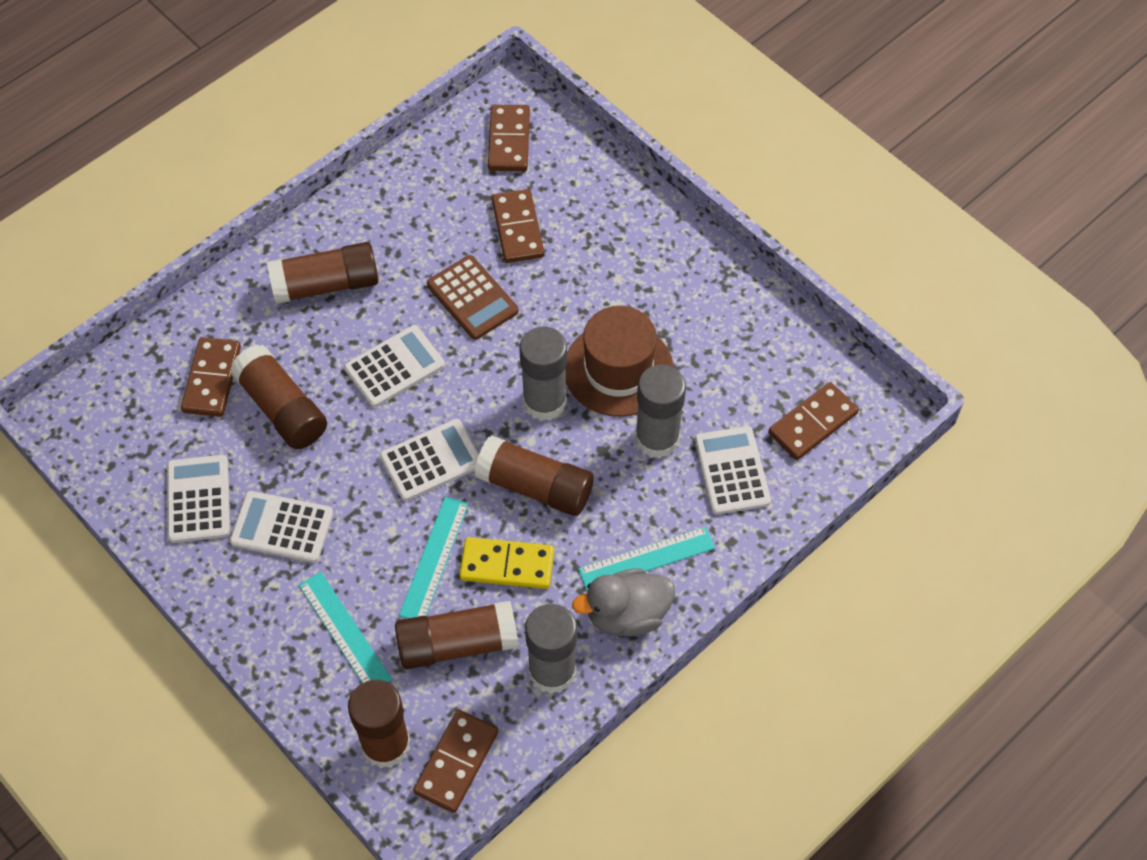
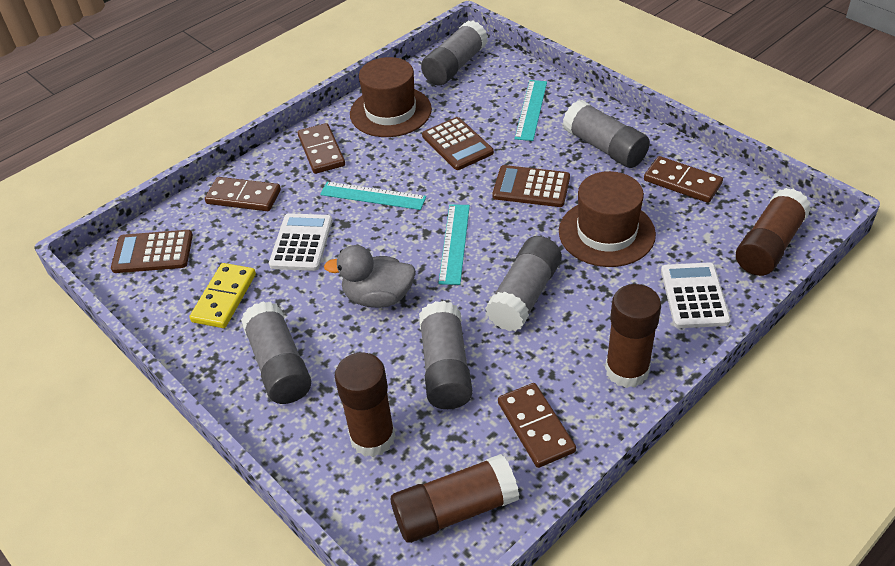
brown calculator: [427,255,519,340] = 1 -> [111,230,193,273] [422,117,494,170] [492,165,570,207] = 3
brown domino: [181,337,241,417] [413,709,498,813] [488,105,530,171] [492,189,544,263] [768,382,859,460] = 5 -> [205,177,281,211] [298,123,345,174] [498,383,576,468] [644,156,723,203] = 4
brown glue stick: [230,345,327,449] [267,242,379,304] [348,680,410,768] [395,601,519,669] [474,435,594,516] = 5 -> [335,353,396,457] [391,454,519,543] [605,284,661,388] [736,188,811,276] = 4
brown hat: [566,306,674,417] = 1 -> [350,57,432,137] [559,171,656,267] = 2
grey glue stick: [520,327,567,421] [525,604,577,694] [635,364,686,459] = 3 -> [241,301,311,404] [419,301,473,409] [421,20,488,86] [485,236,562,331] [562,100,650,168] = 5
white calculator: [167,455,230,543] [230,491,333,563] [344,325,445,407] [380,419,479,501] [694,426,771,515] = 5 -> [269,213,332,271] [661,262,731,328] = 2

